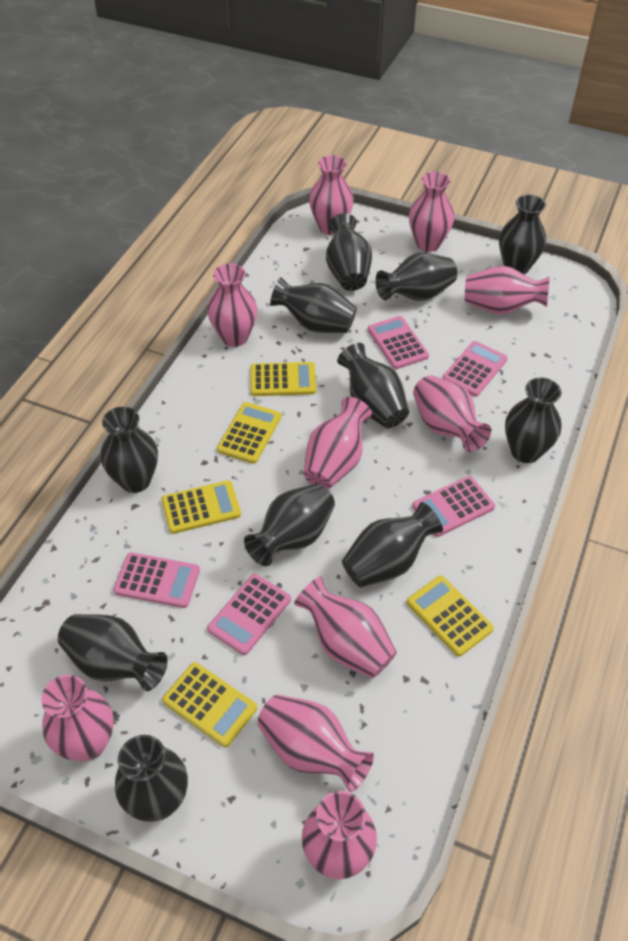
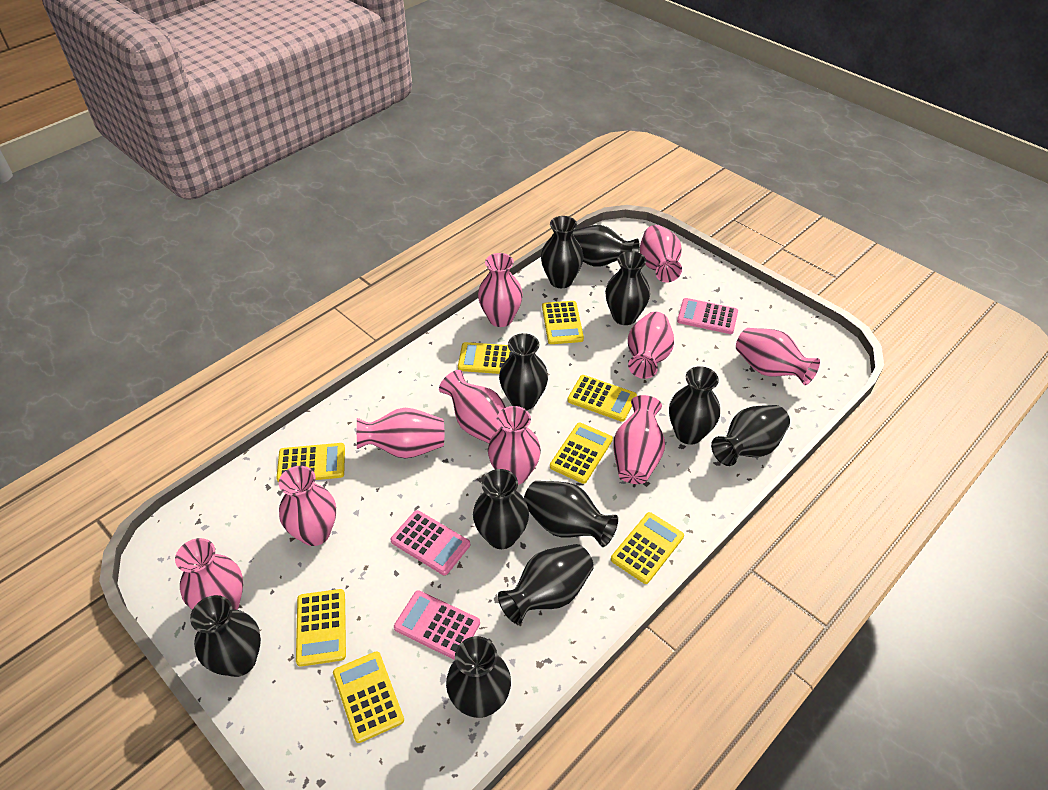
pink calculator: [113,552,200,608] [207,574,291,655] [368,316,429,369] [412,476,495,537] [443,341,508,397] = 5 -> [390,510,470,575] [394,590,480,660] [677,298,738,334] = 3
yellow calculator: [162,480,241,534] [162,662,257,747] [217,402,281,464] [251,362,316,396] [407,575,494,657] = 5 -> [277,443,345,483] [296,589,346,667] [333,651,404,743] [458,342,512,374] [542,301,584,344] [550,423,613,484] [567,375,637,422] [611,512,684,584] = 8

